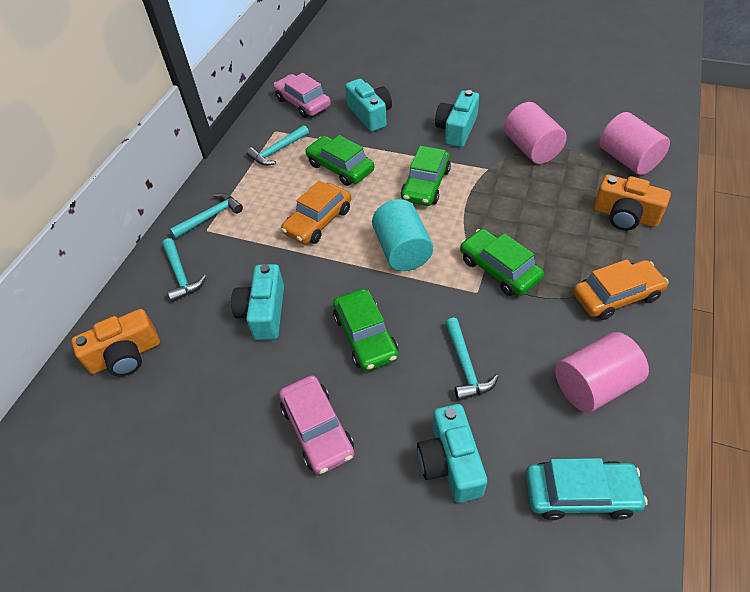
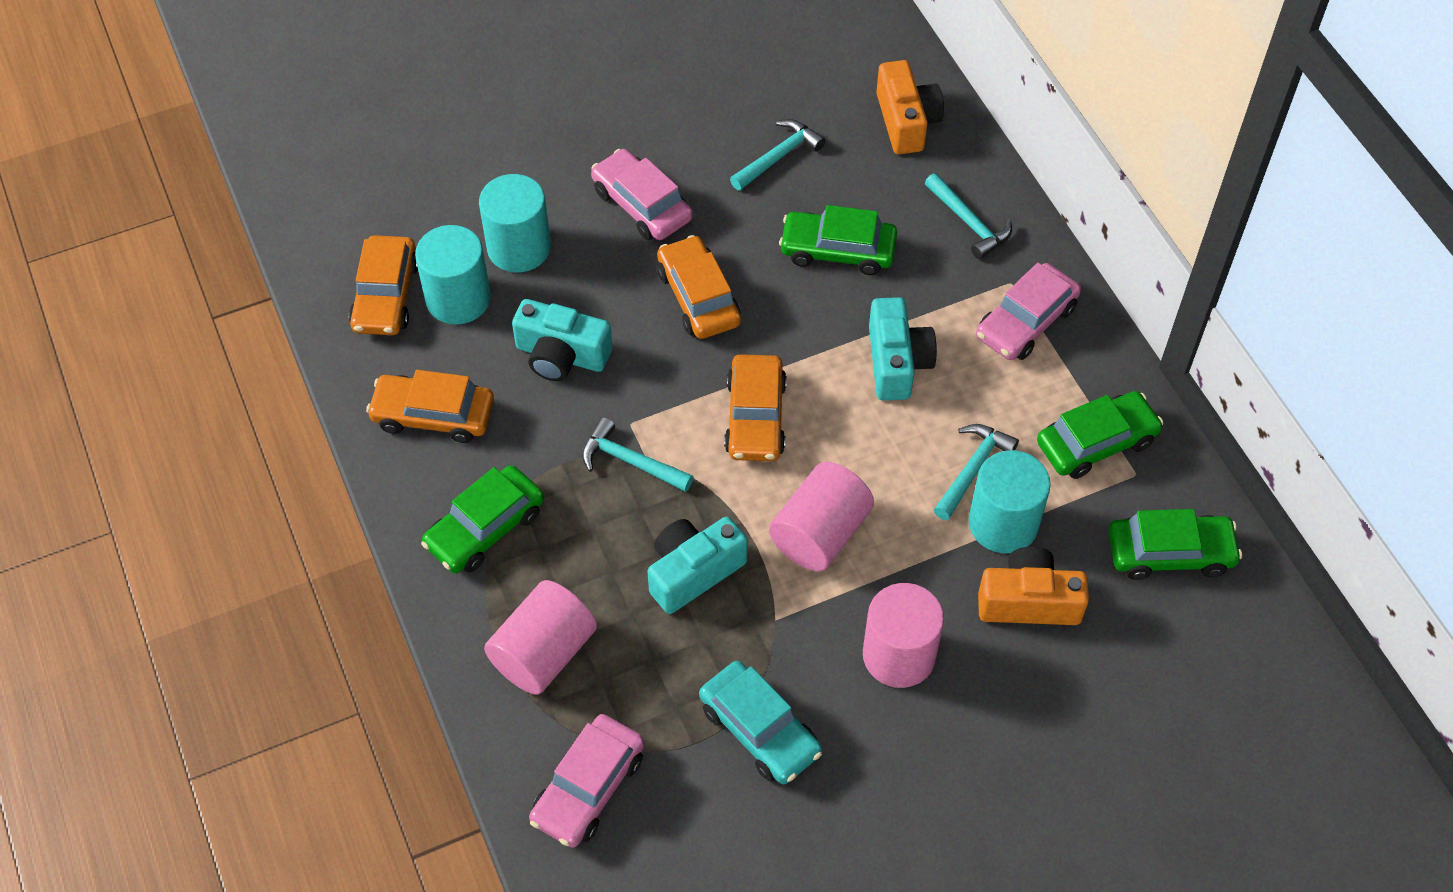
orange car: [281,180,351,244] [573,259,669,320] = 2 -> [349,235,418,335] [366,370,494,443] [657,235,741,339] [724,354,787,461] = 4
pink car: [273,73,331,118] [279,375,354,475] = 2 -> [529,714,645,848] [591,149,693,240] [976,263,1081,360] = 3
turquoise camera: [231,264,284,340] [345,79,392,132] [417,404,487,503] [435,90,479,147] = 4 -> [512,299,612,381] [648,517,748,614] [869,297,937,401] = 3
turquoise cylinder: [372,199,433,271] = 1 -> [415,225,491,325] [479,174,551,273] [969,450,1051,553] = 3

